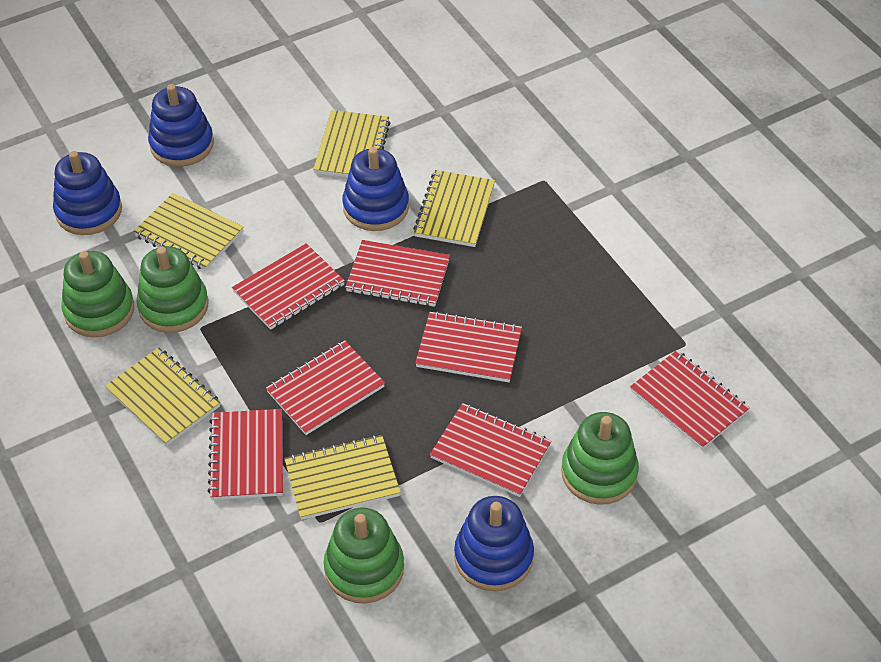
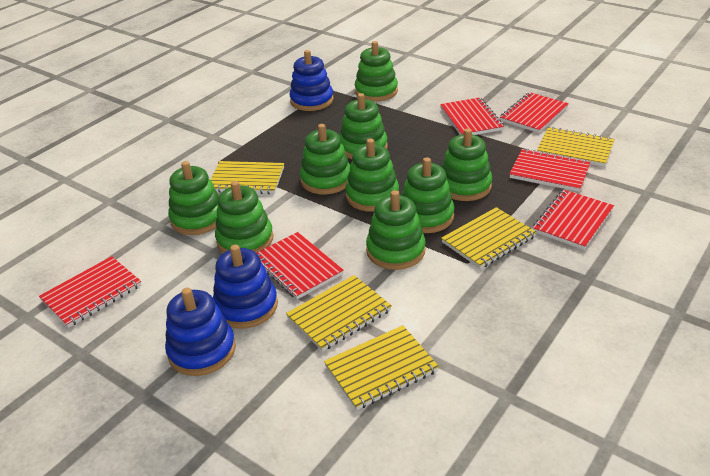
blue stacking toy: [53,151,122,235] [148,84,214,167] [342,147,409,231] [454,496,534,591] = 4 -> [165,288,236,376] [213,245,278,329] [289,50,334,111] = 3
green stacking toy: [62,251,134,337] [136,246,208,333] [324,508,404,604] [561,412,639,505] = 4 -> [168,161,219,235] [215,181,273,253] [300,124,350,194] [340,93,388,159] [345,139,399,212] [355,41,398,102] [366,190,426,270] [402,157,454,233] [442,128,492,201] = 9
red notebook: [208,409,283,500] [232,243,345,330] [266,340,385,435] [345,240,450,307] [415,311,522,382] [430,403,551,497] [630,350,749,449] = 7 -> [39,256,141,328] [256,232,344,299] [440,98,504,135] [500,92,569,133] [510,149,590,192] [533,190,614,250] = 6

